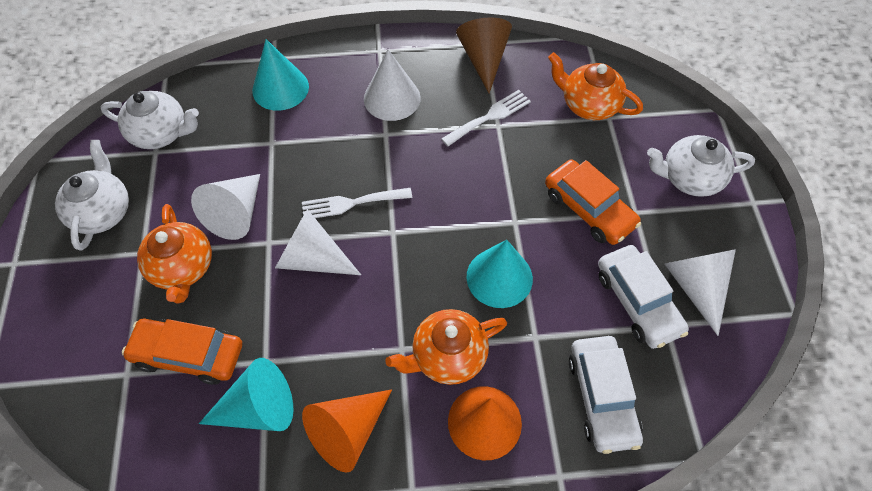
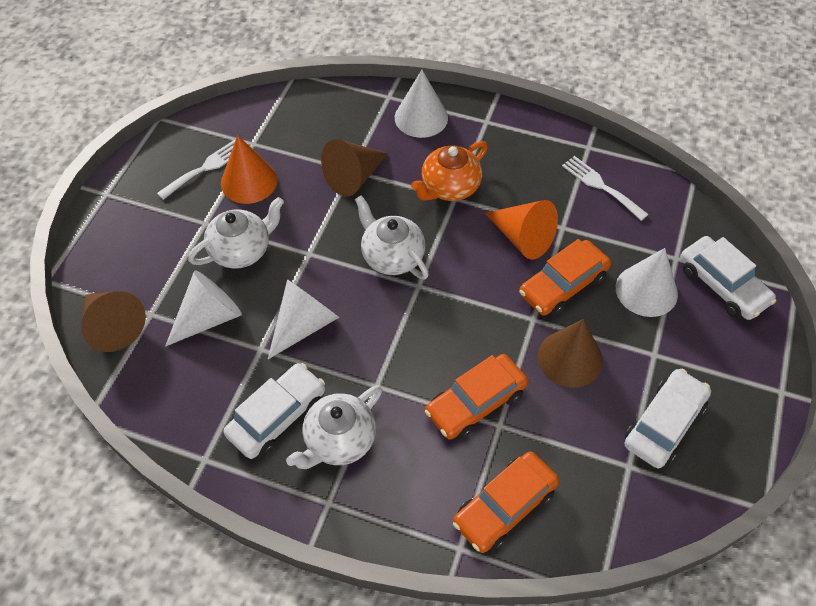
brown cone: [456,17,512,93] = 1 -> [81,291,146,352] [321,139,388,197] [538,319,603,388] = 3
orange car: [122,318,242,385] [545,159,641,245] = 2 -> [425,354,528,440] [453,451,559,553] [519,239,611,316] = 3
orange teapot: [137,204,212,303] [386,309,507,385] [548,52,643,120] = 3 -> [411,141,488,201] = 1
turquoise cone: [199,358,293,431] [252,39,309,111] [467,240,533,308] = 3 -> none = 0
white car: [569,336,643,454] [598,245,689,349] = 2 -> [224,363,325,459] [625,369,711,468] [680,236,776,320] = 3

